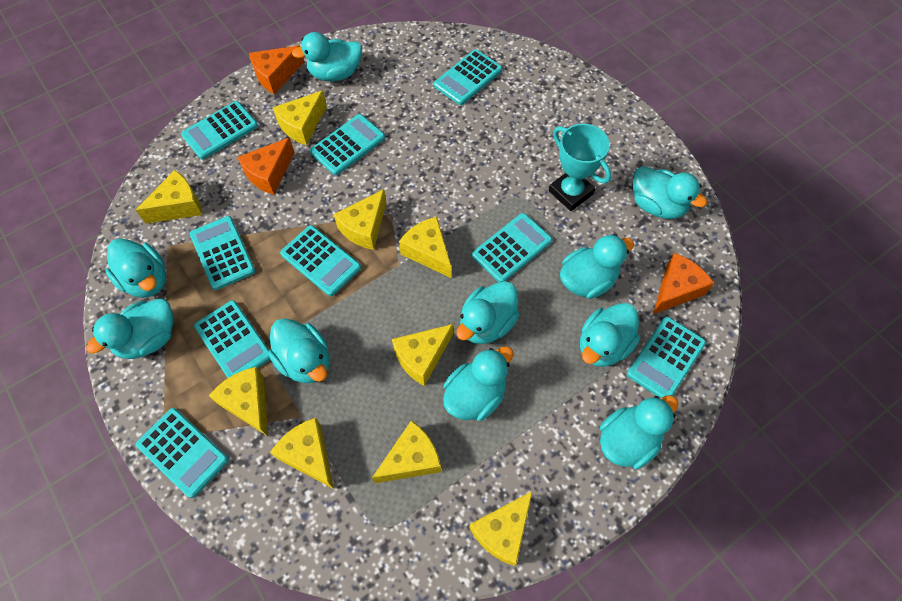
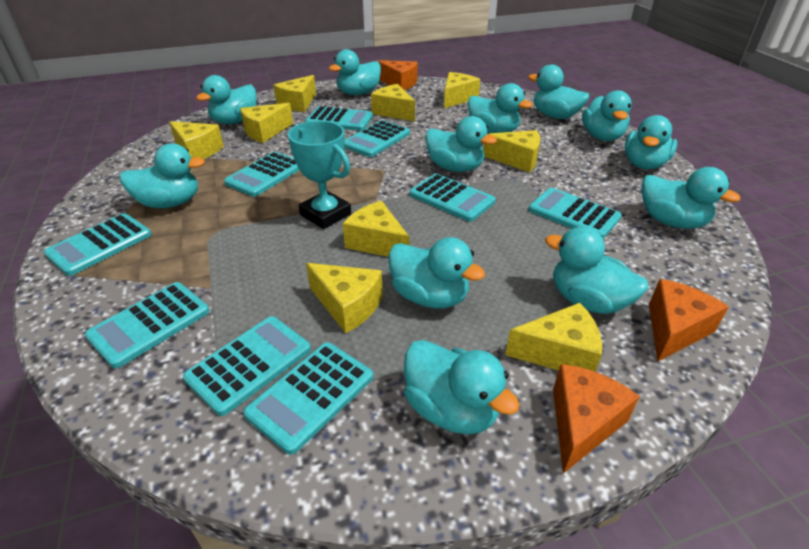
turquoise duck: [86,299,173,359] [106,238,166,298] [268,318,329,383] [292,32,362,81] [443,346,513,421] [456,281,520,344] [560,234,634,299] [580,303,640,367] [600,395,678,469] [633,166,707,219] = 10 -> [119,143,205,208] [196,75,257,124] [329,49,381,95] [388,237,485,309] [404,340,520,435] [425,116,497,172] [467,83,533,133] [528,64,589,119] [545,226,648,314] [582,90,632,141] [625,115,677,169] [642,167,741,229] = 12

